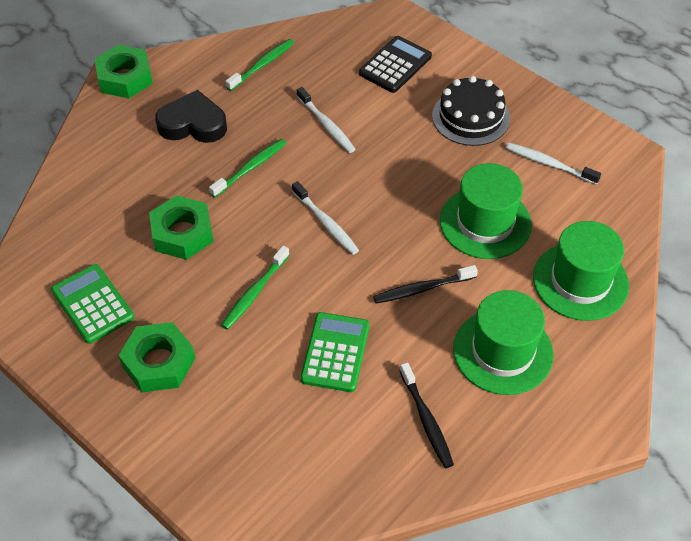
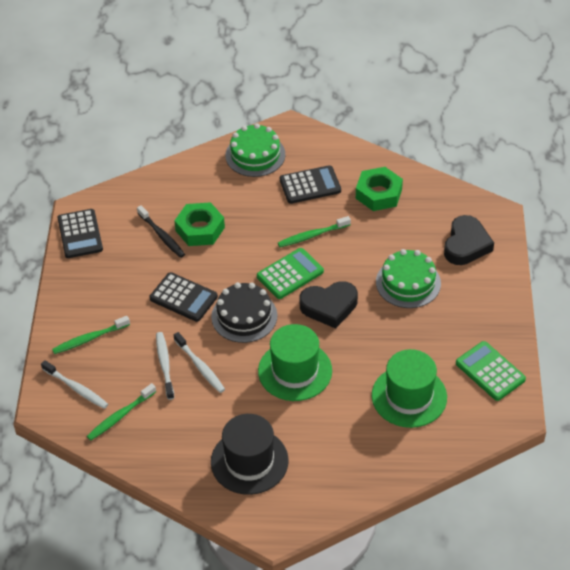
black calculator: [359,36,432,93] = 1 -> [57,209,103,258] [149,272,218,322] [280,165,341,204] = 3
black hat: none = 0 -> [211,414,289,495] = 1
black heart: [155,90,227,143] = 1 -> [299,281,358,329] [444,215,494,265] = 2
black toothbrush: [373,265,478,304] [400,362,454,468] = 2 -> [137,205,185,258] = 1
green cake: none = 0 -> [225,123,285,177] [376,249,441,308] = 2
green hat: [440,163,532,259] [453,290,554,395] [533,221,629,321] = 3 -> [258,324,332,401] [372,349,447,428] = 2
green nut: [94,45,153,98] [118,322,195,392] [149,195,213,260] = 3 -> [174,202,225,246] [356,167,403,211] = 2

